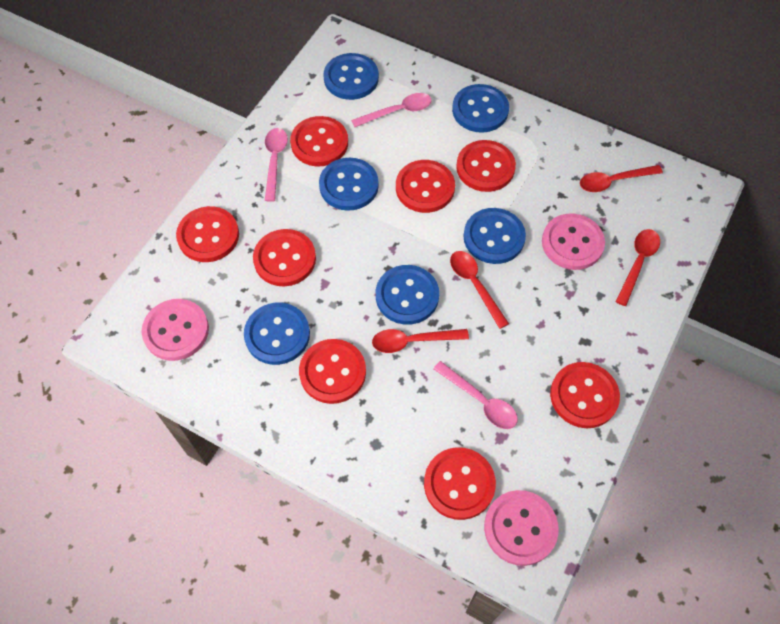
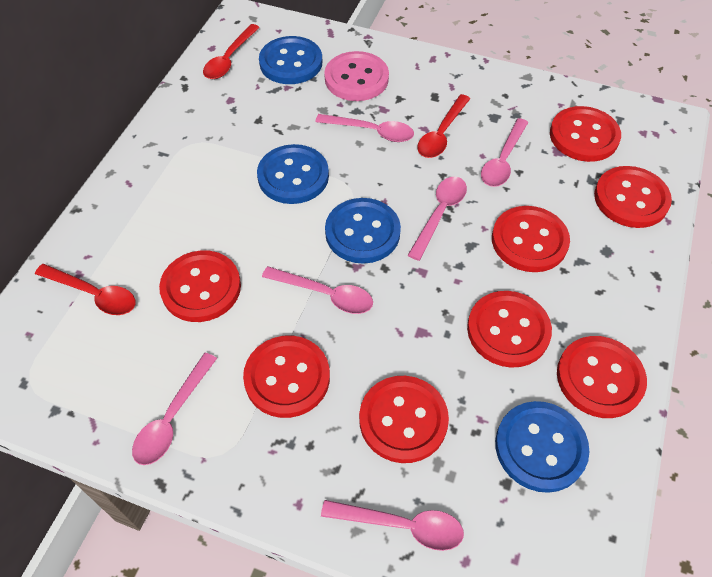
blue button: [244,303,310,365] [319,158,379,211] [323,53,379,100] [376,265,439,325] [452,84,509,133] [464,208,526,264] = 6 -> [257,144,329,204] [259,36,322,84] [325,198,401,264] [495,401,590,493] = 4
pink button: [142,299,209,361] [484,490,559,566] [542,214,605,270] = 3 -> [324,51,389,101] = 1
pink spoon: [265,128,288,202] [351,93,432,127] [433,361,518,429] = 3 -> [132,353,217,465] [262,266,373,314] [315,114,414,142] [321,500,464,551] [408,177,467,261] [481,118,528,187] = 6
red spoon: [372,329,469,353] [450,251,509,329] [580,165,663,192] [616,229,660,306] = 4 -> [35,264,135,315] [203,24,260,79] [417,94,470,158] = 3

